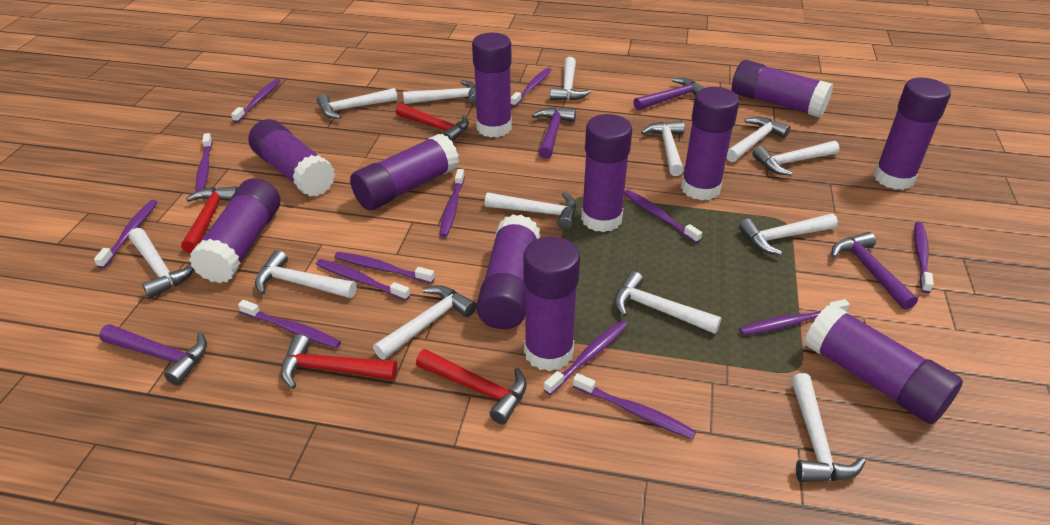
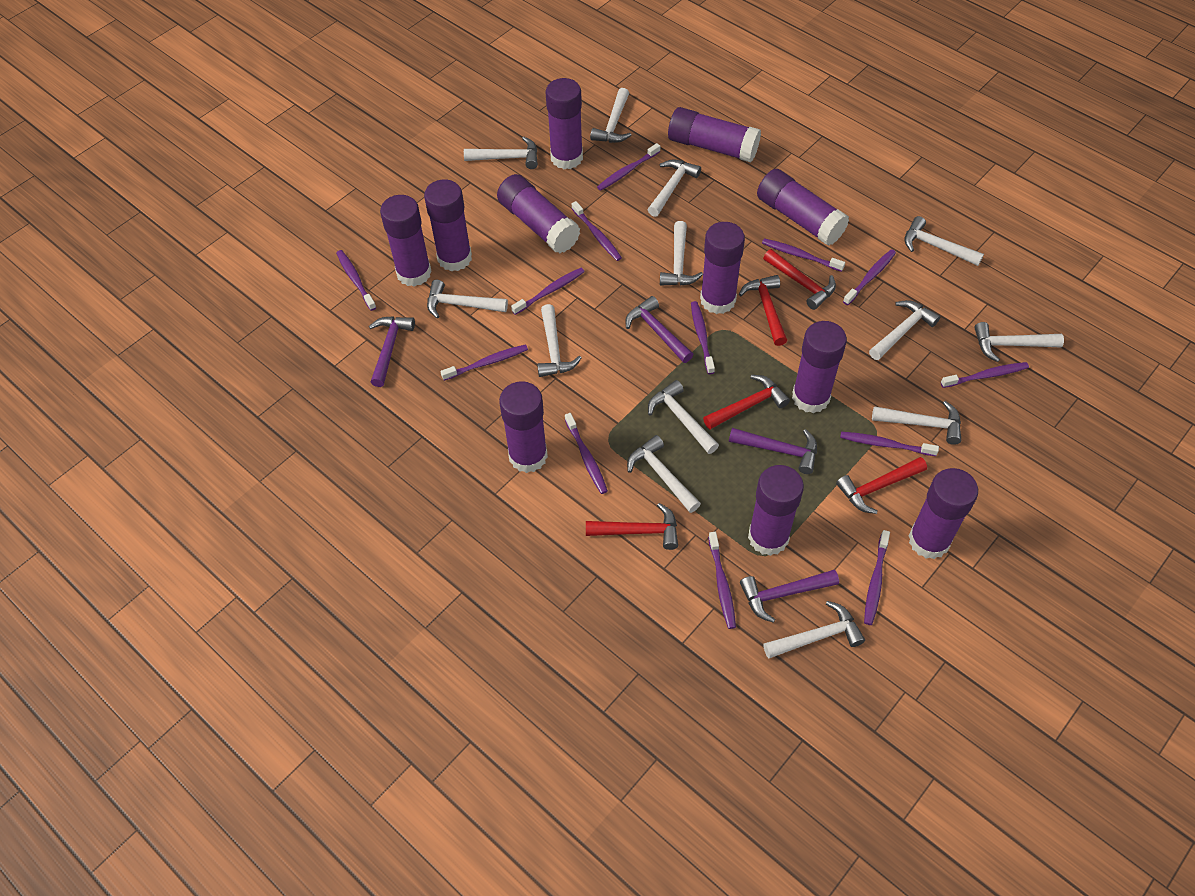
red hammer: [181,187,238,253] [281,334,397,389] [396,103,469,142] [416,349,527,424] = 4 -> [586,503,678,550] [703,375,790,429] [739,275,787,346] [763,249,836,310] [836,457,927,514] = 5

